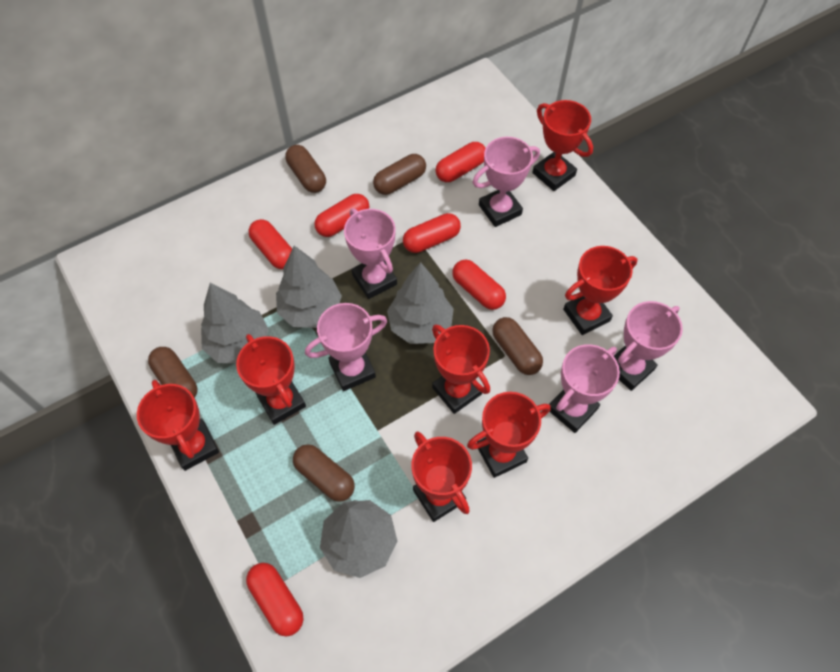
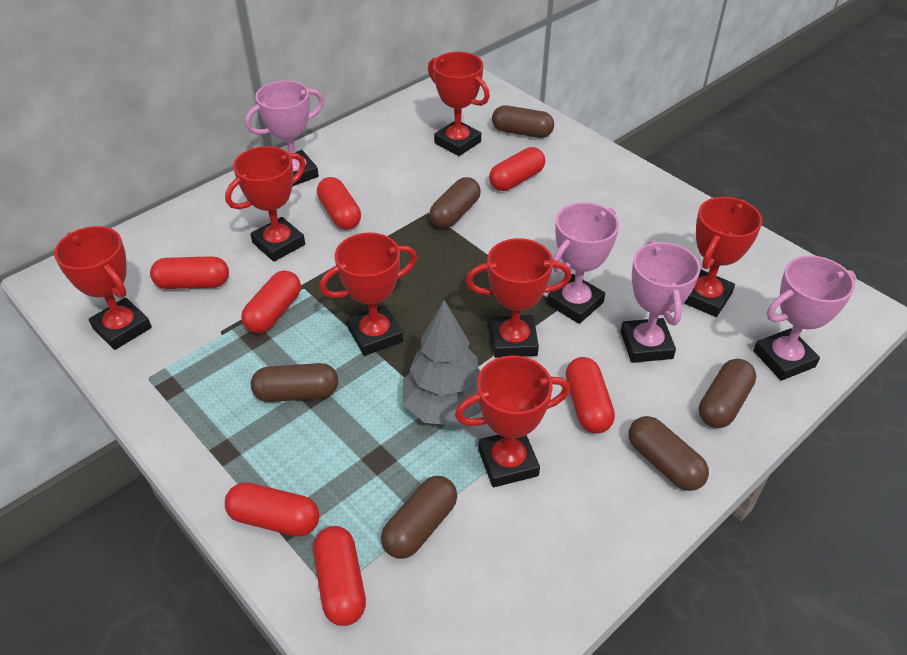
brown capsule: [148,347,197,398] [285,145,326,193] [293,444,355,502] [373,154,426,195] [492,317,543,375] = 5 -> [251,363,338,402] [381,476,457,559] [429,177,481,229] [492,105,554,138] [629,416,709,491] [699,359,756,428] = 6
grey tree: [201,283,269,363] [276,246,342,328] [320,500,397,578] [387,262,454,344] = 4 -> [402,300,481,426] = 1
pink trophy: [305,303,387,391] [344,208,397,299] [473,137,540,227] [549,344,620,433] [614,301,683,391] = 5 -> [245,80,324,186] [547,202,619,324] [620,240,701,363] [753,255,856,381] = 4
red capsule: [246,563,303,636] [248,219,292,269] [314,194,369,237] [403,213,461,253] [435,142,485,182] [452,260,506,310] = 6 -> [150,256,229,289] [225,482,320,537] [241,271,301,333] [313,526,366,626] [317,177,361,230] [489,147,545,191] [566,357,615,434] = 7

